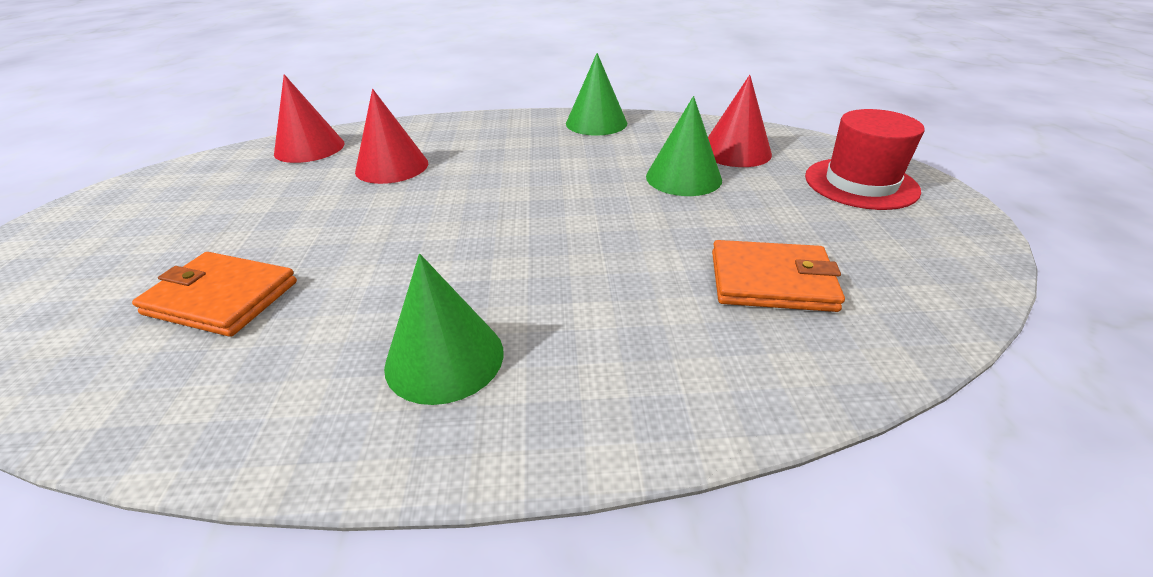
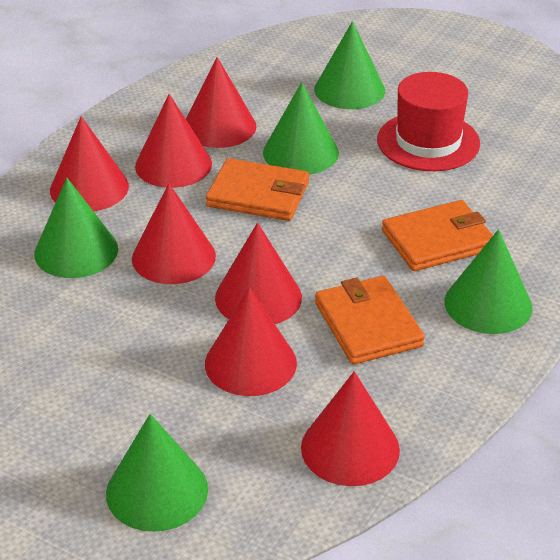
green cone: [384,254,504,405] [566,53,627,136] [646,96,722,196] = 3 -> [34,178,118,278] [106,414,208,532] [263,82,339,175] [314,21,385,109] [445,229,533,334] = 5
orange wallet: [132,252,297,337] [712,240,845,312] = 2 -> [206,158,309,221] [315,276,425,365] [382,200,493,271] = 3
red cone: [274,74,345,163] [355,89,428,184] [708,75,772,167] = 3 -> [50,116,129,211] [132,183,216,284] [135,94,212,188] [186,57,256,148] [205,287,297,396] [215,223,302,324] [301,371,400,486] = 7

